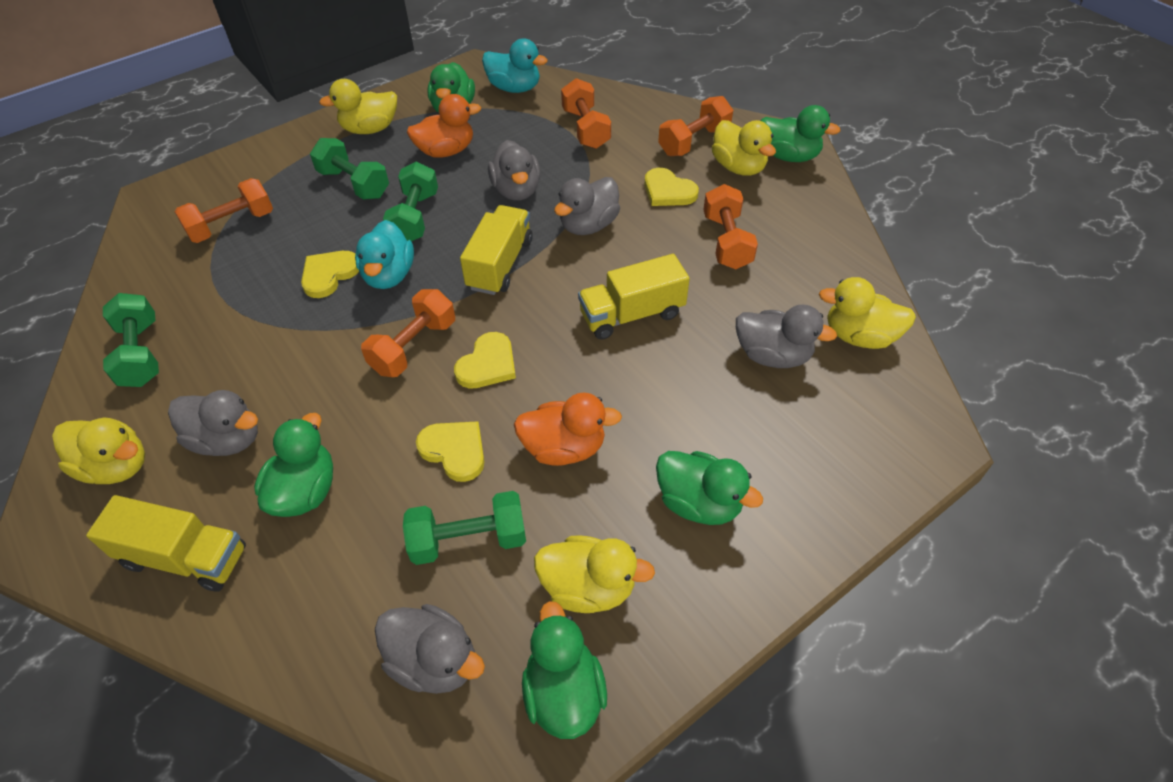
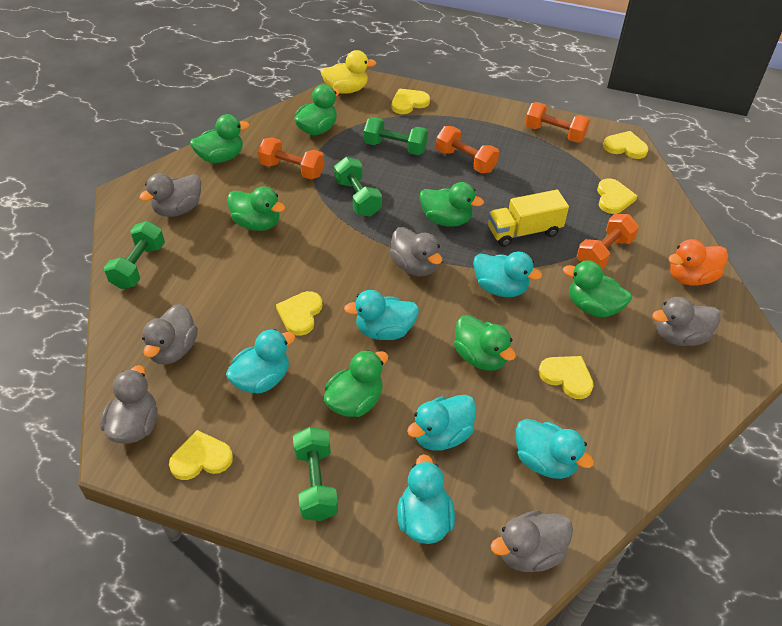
green duck: [254,413,333,517] [427,62,475,113] [522,601,607,739] [656,451,763,525] [761,105,841,162] = 5 -> [190,114,250,163] [227,186,285,231] [294,84,340,135] [324,350,388,417] [420,182,484,227] [454,315,516,371] [563,260,632,317] = 7
grey duck: [168,390,258,456] [375,604,485,694] [488,140,541,201] [554,177,620,235] [736,305,837,368] = 5 -> [100,365,158,444] [139,173,201,217] [142,304,198,364] [389,227,442,276] [491,510,573,572] [652,297,721,346] = 6
orange duck: [407,94,481,158] [514,392,622,466] = 2 -> [668,239,728,286] = 1
orange dumbbell: [175,178,273,243] [361,289,455,377] [561,78,611,149] [658,96,733,156] [703,184,758,269] = 5 -> [258,137,324,179] [436,126,499,173] [525,102,590,143] [577,214,639,269] = 4
turquoise duck: [355,220,414,289] [482,39,548,93] = 2 -> [226,329,295,394] [344,290,419,340] [397,454,455,544] [407,395,476,451] [473,252,542,297] [516,419,594,479] = 6
yellow duck: [52,417,145,484] [319,79,397,134] [534,535,655,613] [712,120,776,176] [819,277,916,349] = 5 -> [321,50,377,94] = 1
yellow heart: [301,251,359,298] [416,421,484,482] [454,332,516,389] [645,168,699,206] = 4 -> [169,430,233,480] [276,291,322,336] [392,89,430,114] [539,356,594,399] [597,178,637,214] [603,131,648,159] = 6
yellow truck: [86,495,246,592] [460,205,533,295] [578,254,690,340] = 3 -> [488,190,569,247] = 1

